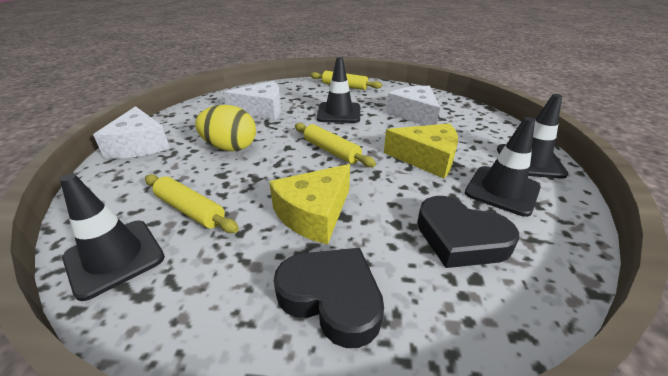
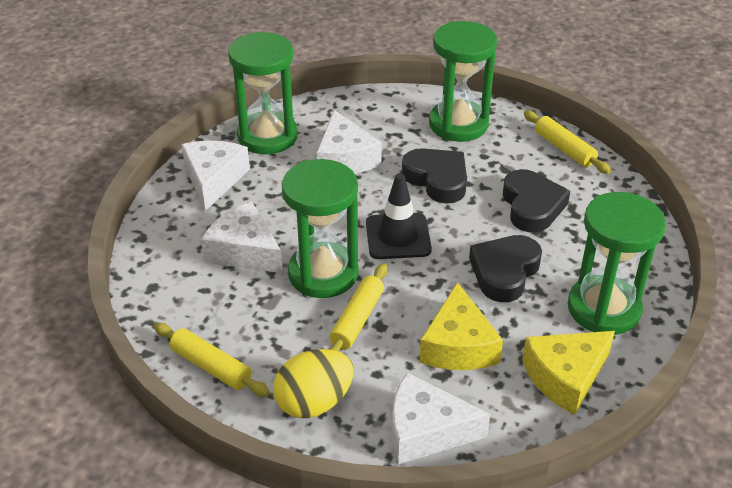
black heart: [274,248,384,348] [417,196,519,268] = 2 -> [402,148,467,204] [469,235,542,302] [503,169,570,233] = 3
black traffic cone: [60,174,165,301] [317,57,360,123] [465,117,541,217] [497,94,569,179] = 4 -> [366,173,432,259] = 1
green hourglass: none = 0 -> [228,31,298,154] [282,159,359,298] [429,21,497,142] [567,192,666,335] = 4
white cheese: [93,106,170,159] [224,81,281,120] [386,86,440,126] = 3 -> [181,141,250,211] [201,201,283,273] [317,110,382,174] [392,372,490,465] = 4

